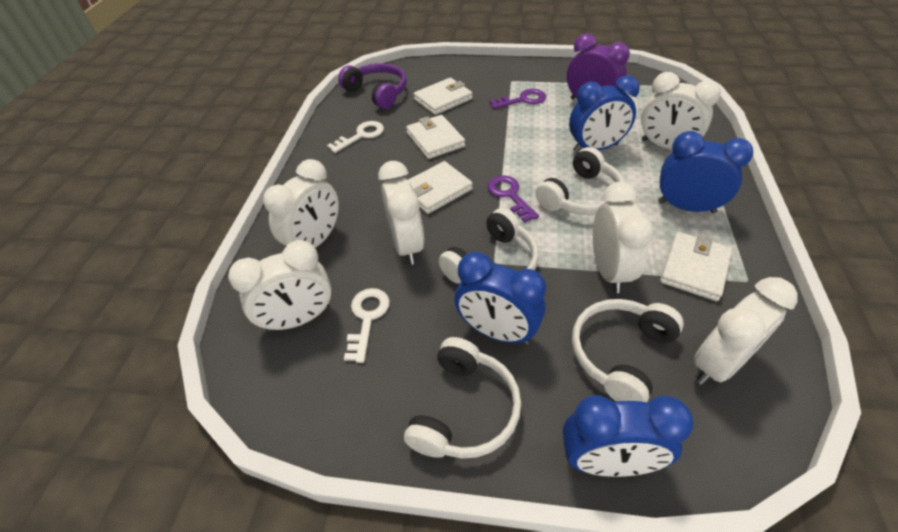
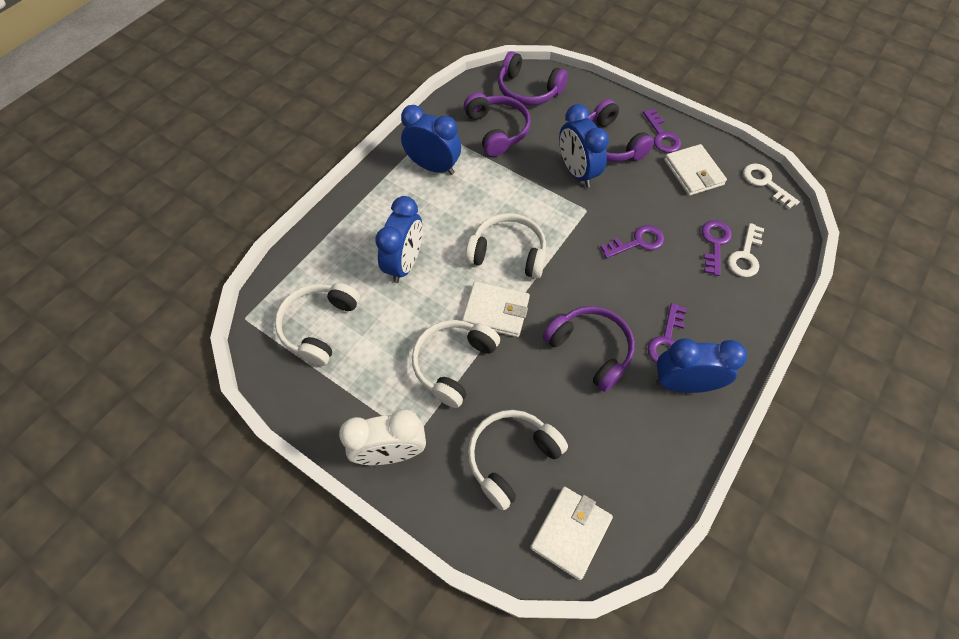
purple clock: [567,33,630,99] = 1 -> none = 0
purple headphones: [338,63,407,109] = 1 -> [464,92,531,157] [498,51,568,105] [543,306,635,392] [587,99,654,162] = 4
purple key: [487,175,539,222] [490,89,546,109] = 2 -> [600,225,664,258] [643,109,681,153] [648,303,687,363] [702,220,732,276] = 4
white clock: [228,240,332,332] [263,159,339,248] [378,161,424,265] [593,182,654,293] [641,72,721,149] [694,277,798,385] = 6 -> [339,409,426,465] = 1
white wallet: [406,115,465,159] [408,161,473,214] [413,78,473,115] [660,232,732,301] = 4 -> [462,281,530,337] [530,487,613,580] [664,144,727,196] = 3

